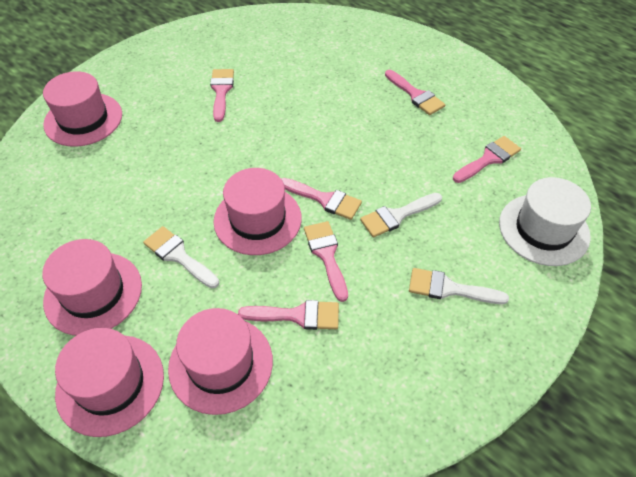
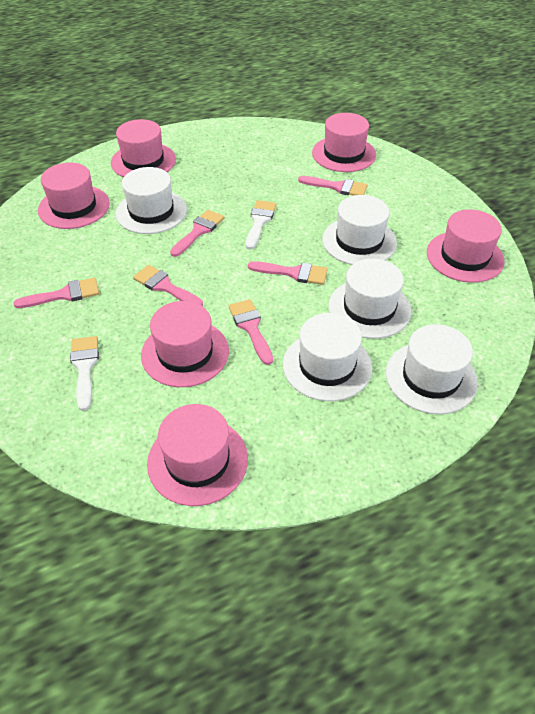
pink hat: [42,239,142,336] [43,71,122,147] [55,328,164,437] [168,308,273,415] [214,168,302,255] = 5 -> [38,162,110,229] [111,119,176,177] [141,301,229,387] [147,404,248,506] [312,113,376,172] [427,209,505,283] = 6
white brush: [143,226,219,288] [360,193,442,237] [409,268,509,304] = 3 -> [70,336,99,411] [246,200,277,250] = 2
white hat: [499,177,591,266] = 1 -> [116,167,187,234] [283,313,372,401] [322,195,397,265] [328,258,411,339] [386,324,478,414] = 5

